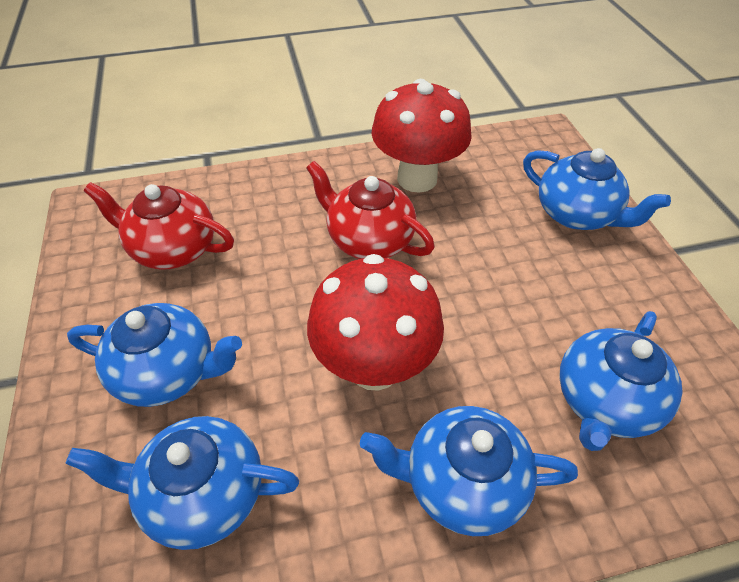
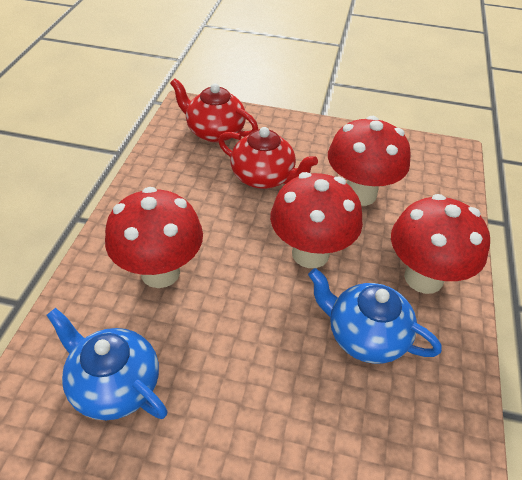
blue teapot: [65,416,299,550] [67,303,242,407] [360,406,578,536] [523,148,671,230] [559,311,683,451] = 5 -> [46,308,168,420] [308,268,442,364] = 2
red mushroom: [307,254,444,391] [371,79,472,193] = 2 -> [105,187,203,288] [270,172,363,268] [328,116,411,206] [391,194,490,294] = 4

